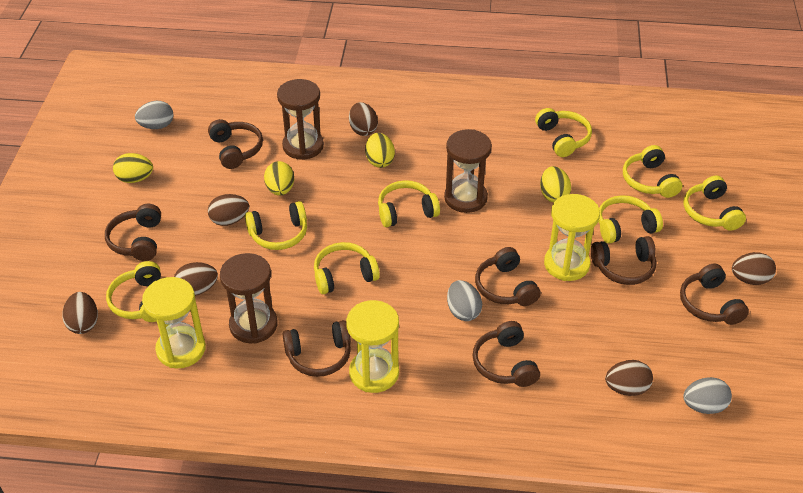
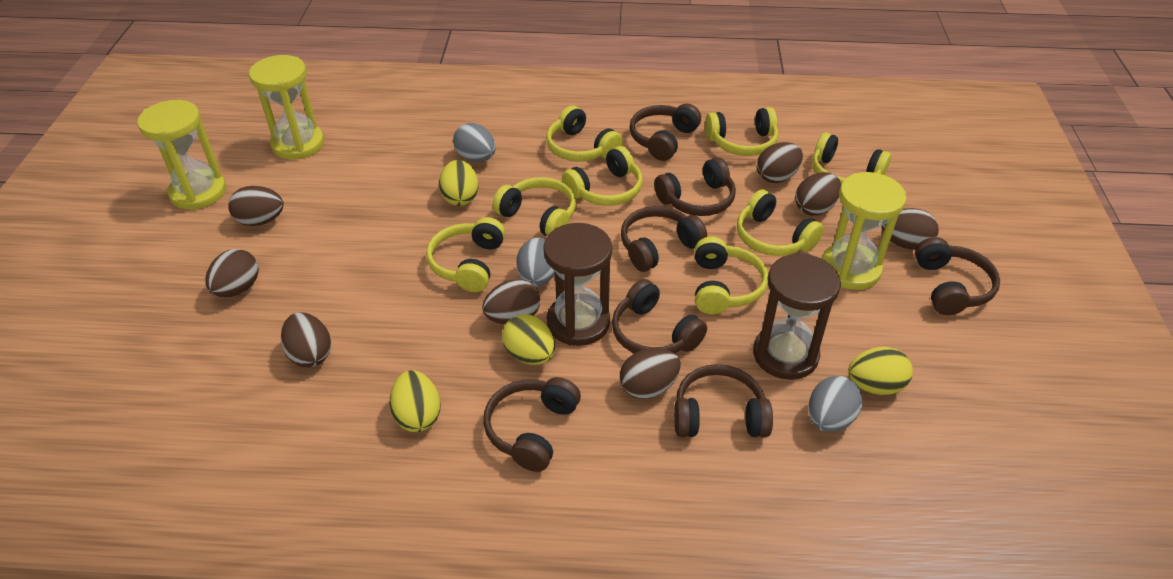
brown egg: [62,292,98,334] [174,262,218,296] [208,194,249,226] [349,102,378,136] [605,360,653,396] [732,252,776,285] = 6 -> [205,249,259,298] [228,186,284,226] [281,312,331,367] [482,279,540,324] [620,348,681,399] [757,142,803,183] [795,172,841,216] [881,208,939,250] = 8
brown hourglass: [220,253,278,344] [277,79,324,160] [444,129,492,213] = 3 -> [543,223,612,346] [753,254,841,380] = 2

